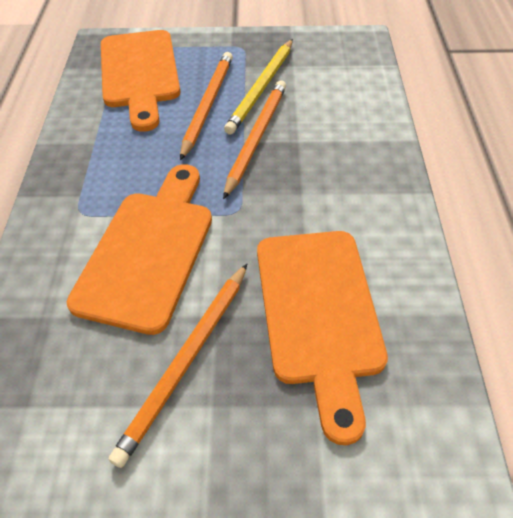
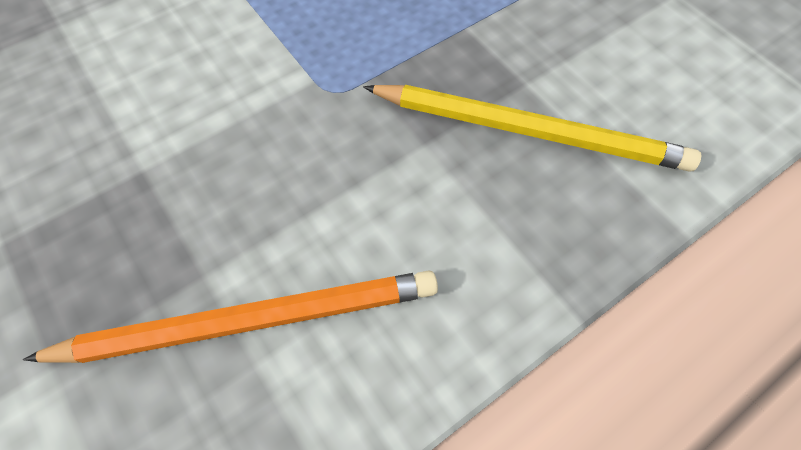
orange cutting board: [67,164,212,335] [101,30,180,132] [257,231,388,445] = 3 -> none = 0
orange pencil: [109,264,247,468] [180,52,233,160] [223,80,286,199] = 3 -> [23,271,438,363] = 1

